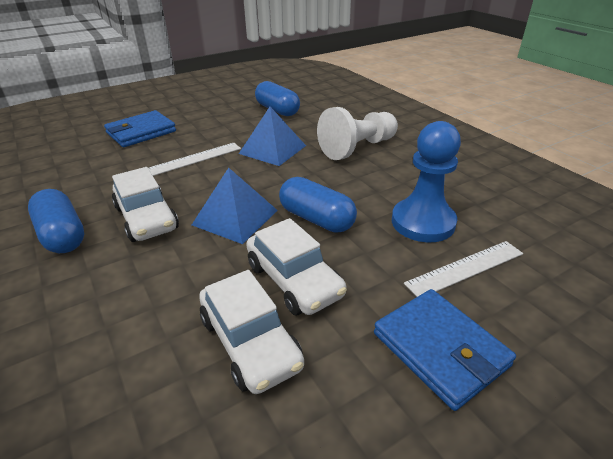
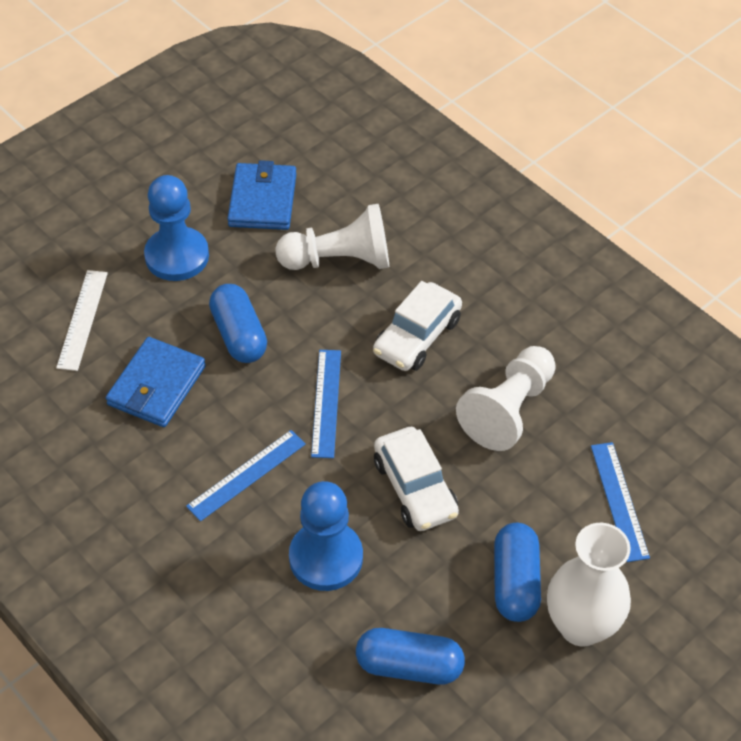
blue pawn: [392,121,461,242] = 1 -> [144,175,209,281] [289,481,363,591] = 2
blue pyramid: [192,168,278,244] [239,107,306,166] = 2 -> none = 0
blue ruler: none = 0 -> [186,430,306,521] [311,350,341,458] [591,442,650,562] = 3
white car: [112,167,179,242] [199,270,304,394] [246,218,347,316] = 3 -> [373,281,462,371] [374,427,459,531] = 2
white pawn: [317,107,398,160] = 1 -> [276,204,389,270] [456,346,556,451] = 2
white ruler: [148,143,241,176] [404,241,523,297] = 2 -> [56,270,108,371] = 1
white vase: none = 0 -> [547,523,631,646] = 1

